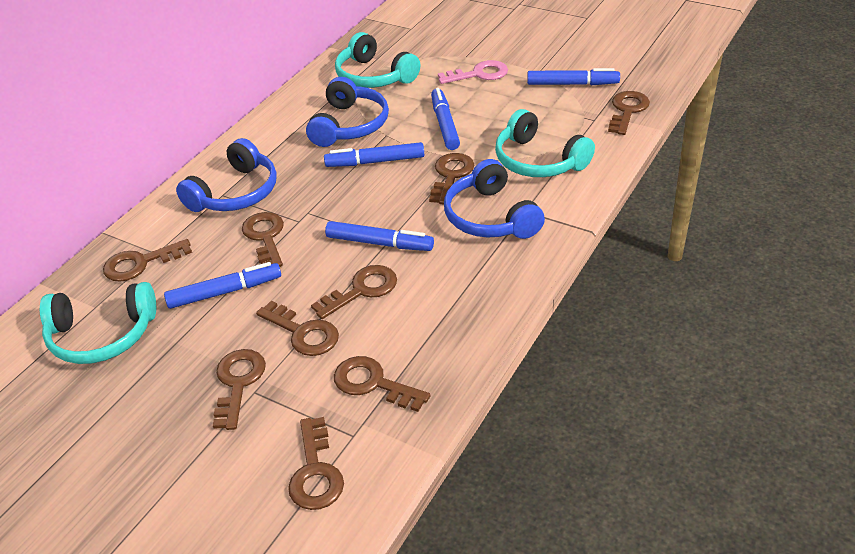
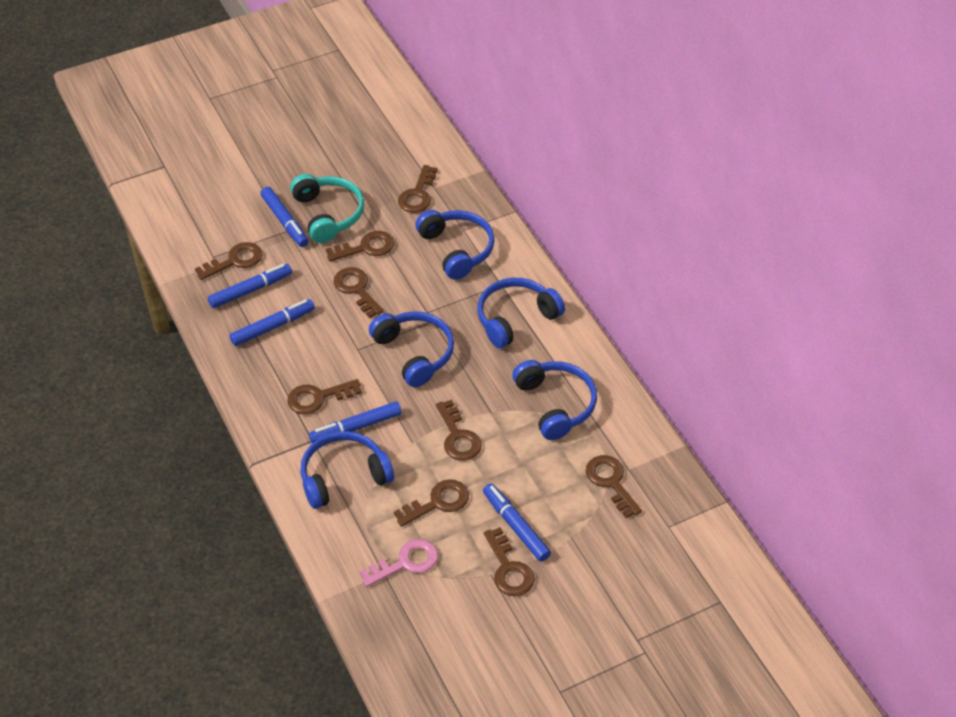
blue headphones: [176,138,277,212] [306,77,389,147] [444,159,545,239] = 3 -> [301,431,394,509] [369,311,454,387] [415,210,494,280] [477,278,565,348] [512,360,597,440] = 5
turquoise headphones: [40,282,156,364] [335,32,420,88] [495,109,595,177] = 3 -> [290,174,364,243] = 1

